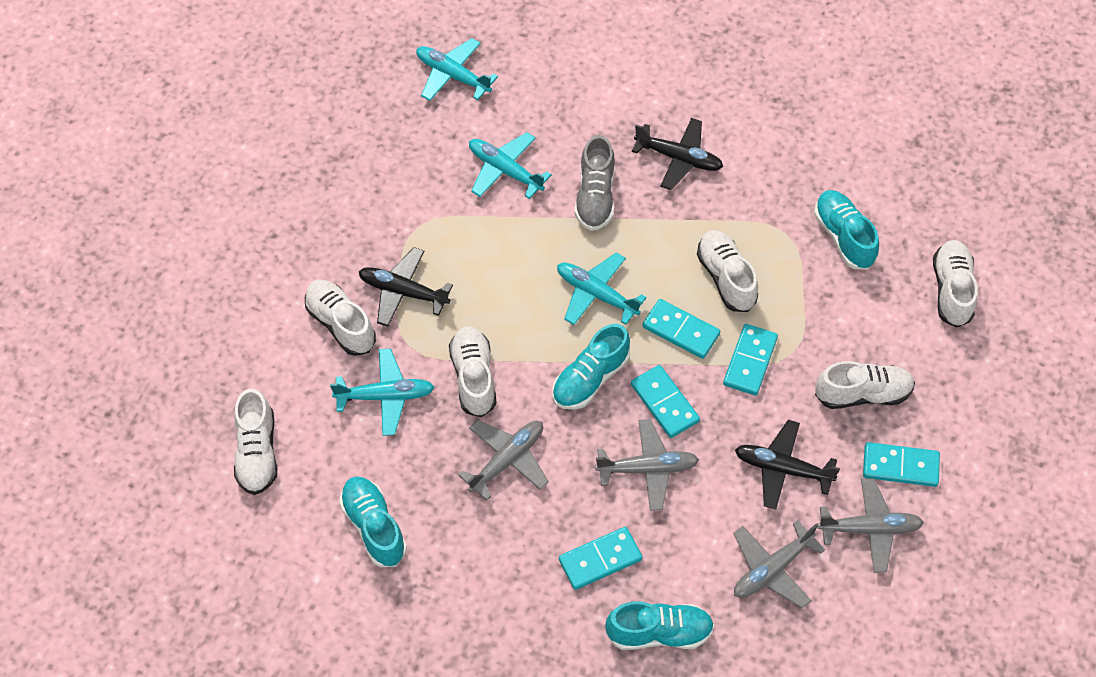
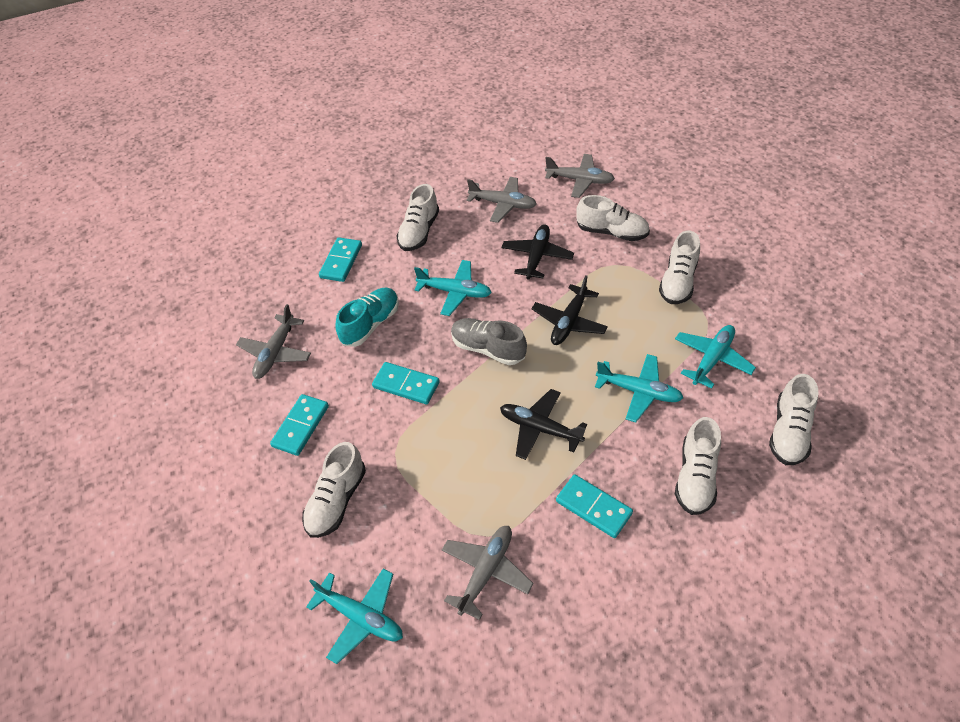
turquoise domino: [559,527,643,590] [631,365,700,438] [642,299,720,359] [723,324,778,395] [863,442,940,487] = 5 -> [270,394,329,456] [319,237,362,282] [372,362,440,404] [556,474,633,538] = 4
turquoise shoe: [339,476,407,567] [553,324,630,409] [605,601,714,650] [814,190,879,270] = 4 -> [335,288,399,347] = 1

